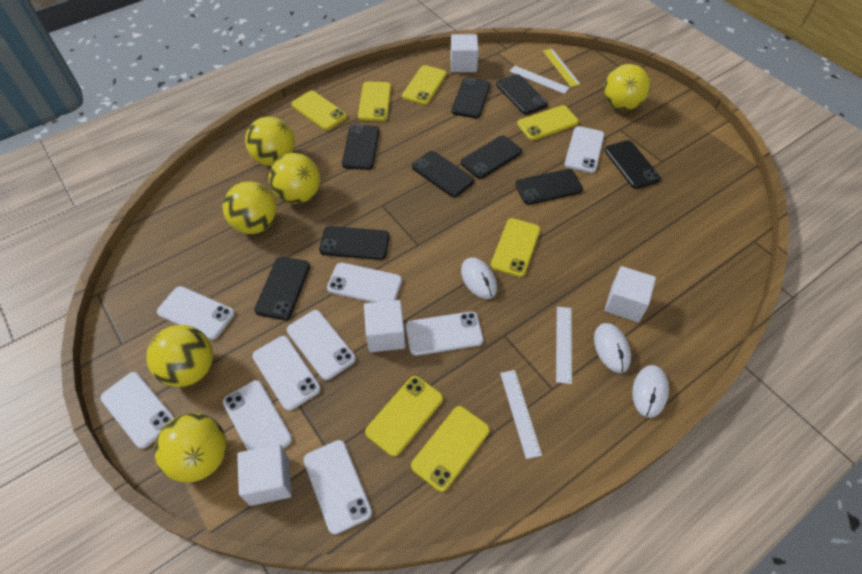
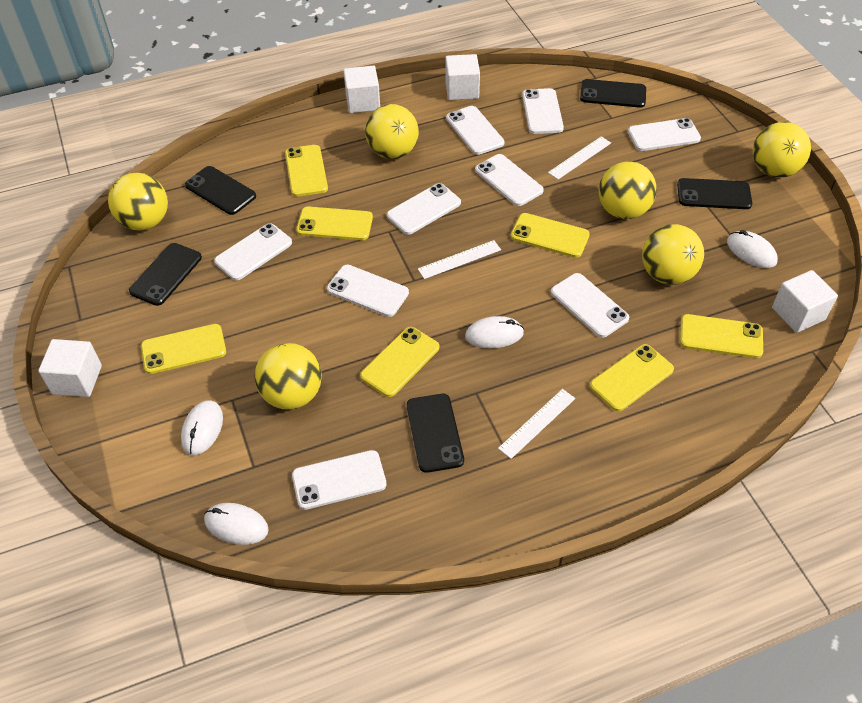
black phone: [254,257,310,320] [319,226,390,260] [342,125,380,170] [412,151,474,197] [452,77,491,118] [461,136,522,179] [496,74,548,115] [515,169,583,205] [604,140,661,189] = 9 -> [129,243,202,306] [185,166,256,215] [407,394,464,473] [580,79,646,108] [677,178,752,209] = 5
white mouse: [461,257,497,299] [594,323,631,373] [632,365,669,418] = 3 -> [181,401,223,455] [204,503,269,545] [465,316,524,348] [727,230,778,268] = 4
yellow ruler: [543,49,581,87] = 1 -> none = 0

